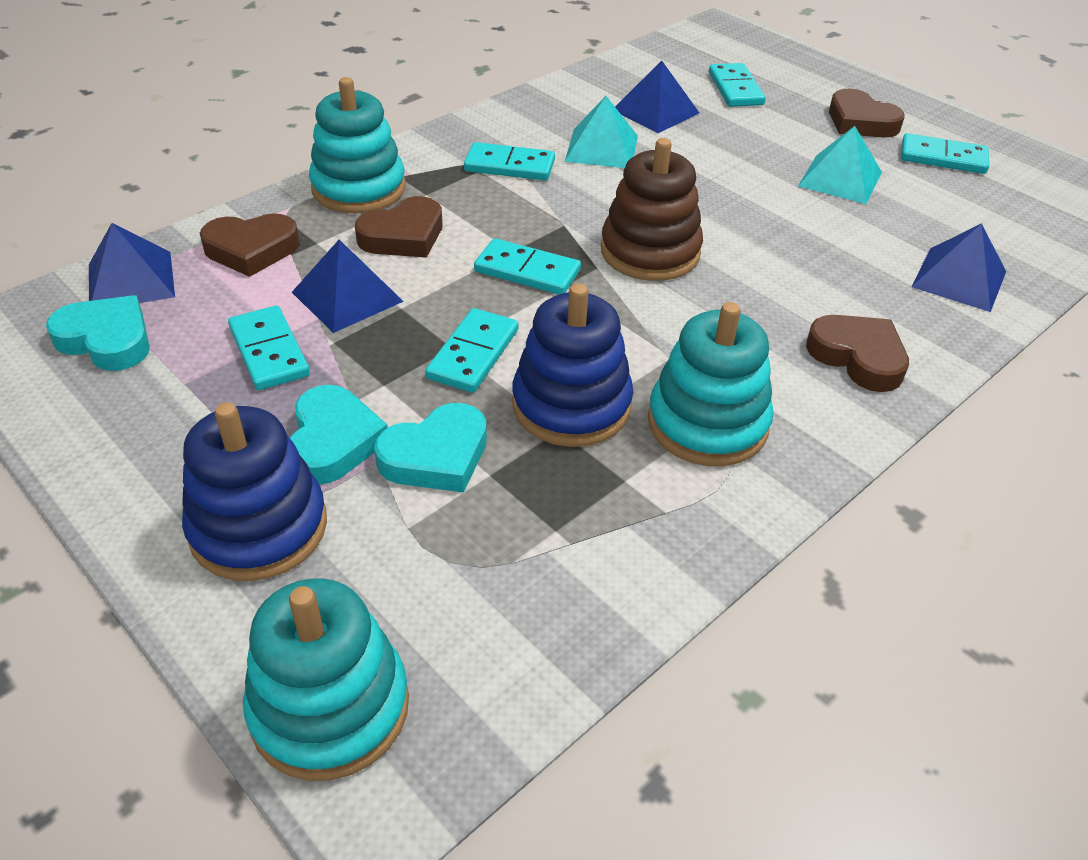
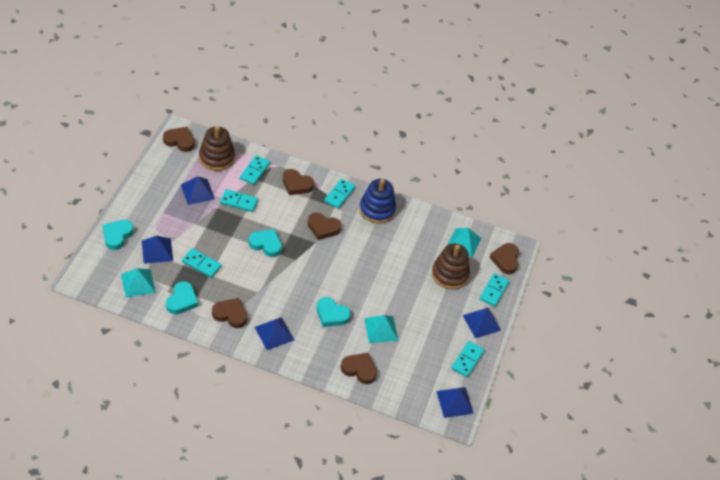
blue pyramid: [89,223,175,303] [292,240,404,333] [615,60,699,133] [911,223,1006,312] = 4 -> [142,236,173,264] [181,176,215,205] [255,317,294,350] [436,387,474,418] [463,308,501,338] = 5
blue stacking toy: [182,402,327,581] [512,284,633,447] = 2 -> [359,179,396,224] = 1
brown heart: [200,213,300,277] [355,196,443,258] [806,315,909,392] [829,89,905,137] = 4 -> [163,127,195,152] [212,298,247,328] [283,169,314,195] [308,212,342,240] [341,353,377,384] [490,243,519,274] = 6
brown stacking toy: [601,138,703,281] = 1 -> [199,126,235,171] [432,243,470,289] = 2
turquoise heart: [46,295,150,371] [290,385,388,485] [374,403,487,493] = 3 -> [103,220,134,250] [166,281,198,314] [249,229,282,257] [317,297,351,327] = 4
turquoise pyramid: [565,96,638,168] [798,126,882,204] = 2 -> [121,268,156,298] [364,315,398,343] [448,228,482,257] = 3
turquoise stacking toy: [243,578,409,781] [309,77,406,213] [648,302,773,466] = 3 -> none = 0

